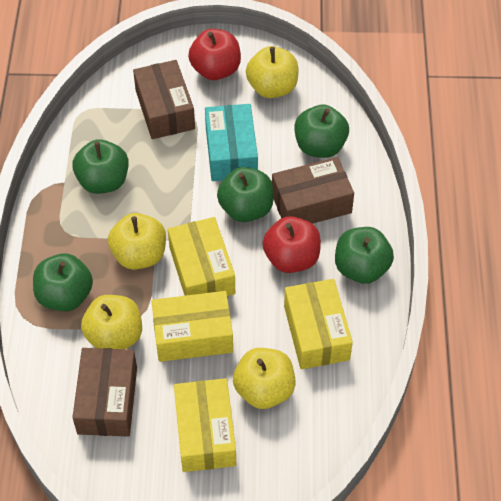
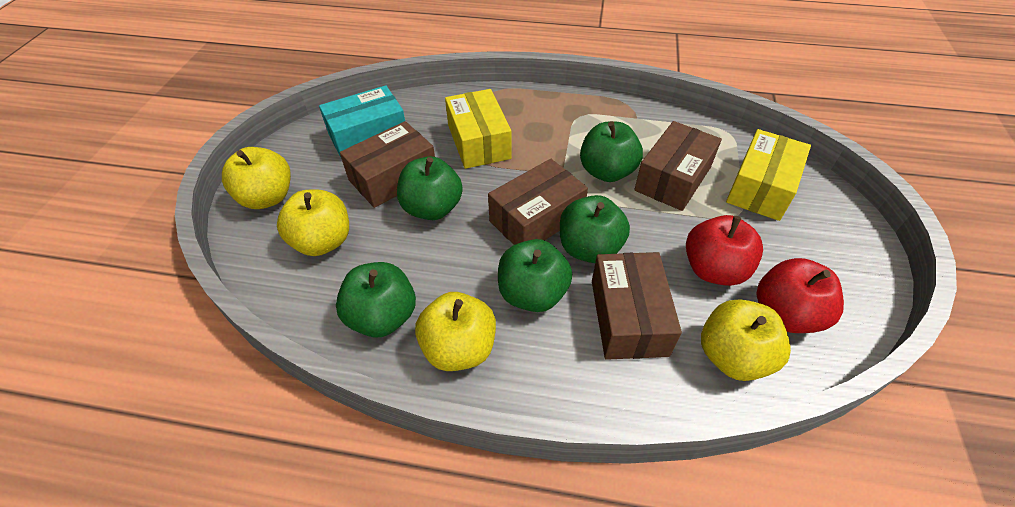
brown box: [72,348,137,437] [133,60,195,139] [272,157,354,224] = 3 -> [340,121,435,208] [488,159,588,245] [592,252,682,360] [634,121,722,211] = 4
yellow box: [151,291,233,362] [168,217,235,296] [174,378,236,472] [284,279,353,369] = 4 -> [445,89,512,169] [726,129,811,221] = 2

